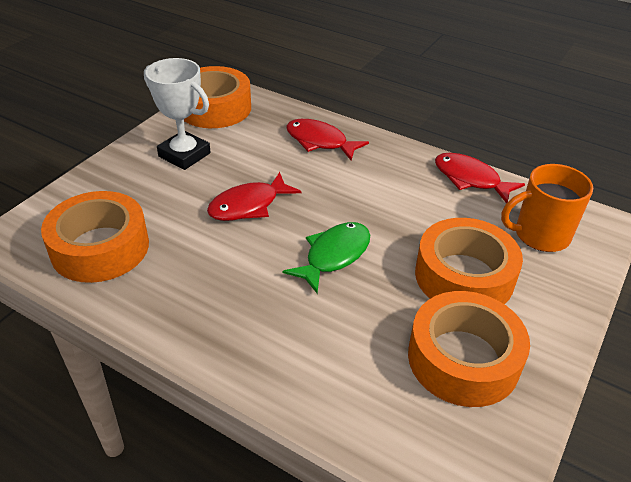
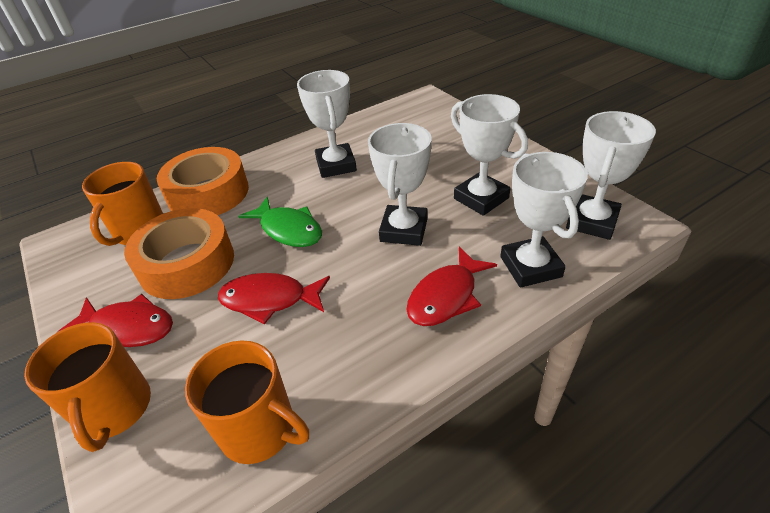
orange mug: [501,164,593,252] = 1 -> [24,322,151,452] [82,162,163,246] [185,340,309,464] = 3
orange tape: [41,191,149,283] [184,66,251,128] [408,291,530,407] [415,218,523,304] = 4 -> [124,208,234,299] [157,147,249,215] = 2
white trophy: [144,58,210,170] = 1 -> [297,70,357,178] [368,123,432,246] [451,94,528,216] [500,152,588,288] [566,111,656,240] = 5

